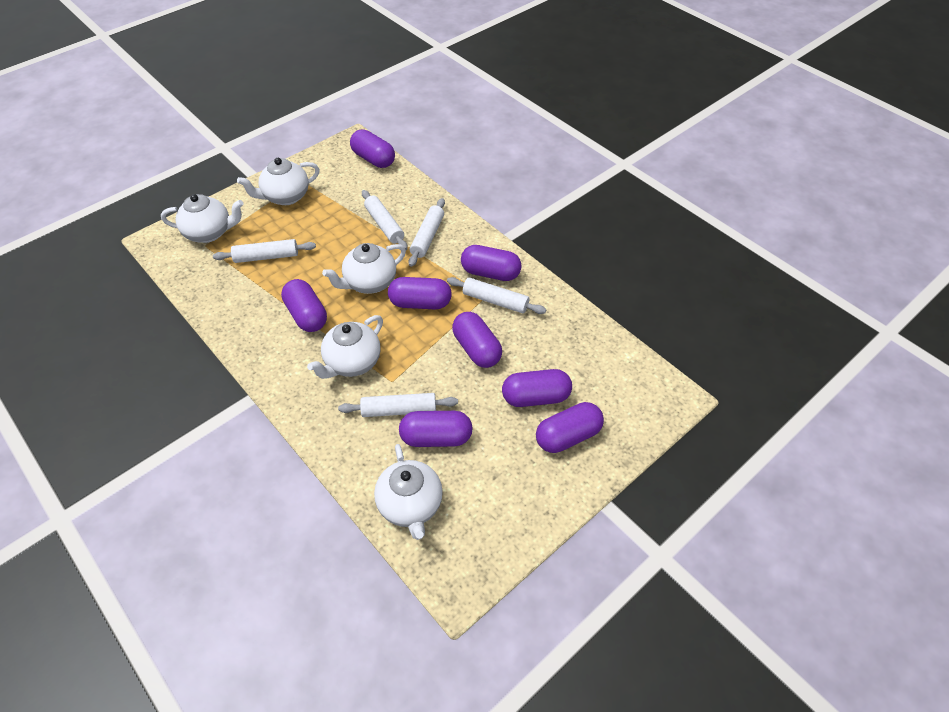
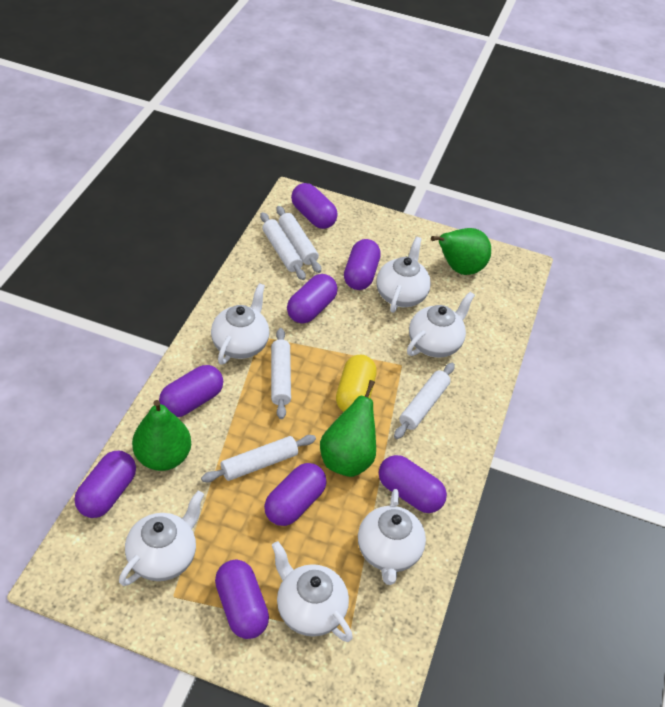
green pear: none = 0 -> [132,400,191,471] [320,380,376,477] [431,228,491,275] = 3
white teapot: [161,194,244,243] [237,158,320,205] [307,315,383,379] [322,243,406,294] [374,444,443,540] = 5 -> [119,491,204,586] [211,283,269,364] [272,541,353,642] [358,489,426,585] [376,237,431,313] [407,292,475,358] = 6
yellow capsule: none = 0 -> [336,355,377,412] = 1

